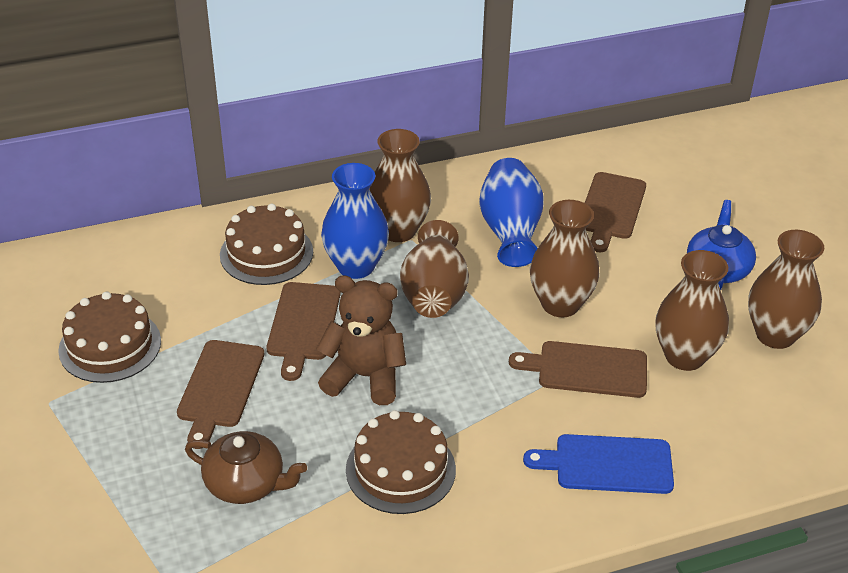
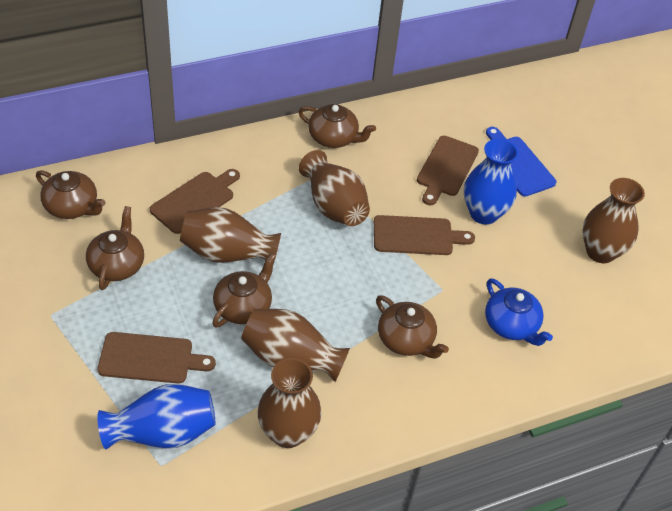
brown cake: [58,291,161,383] [220,203,313,285] [346,410,456,514] = 3 -> none = 0
brown teapot: [185,431,307,504] = 1 -> [36,170,106,219] [86,206,144,290] [212,253,276,328] [299,104,376,148] [376,295,449,359] = 5
brown teddy bear: [316,275,406,405] = 1 -> none = 0

